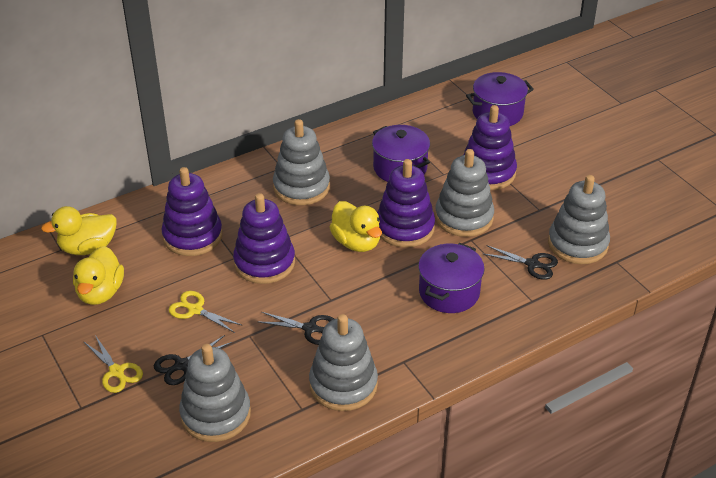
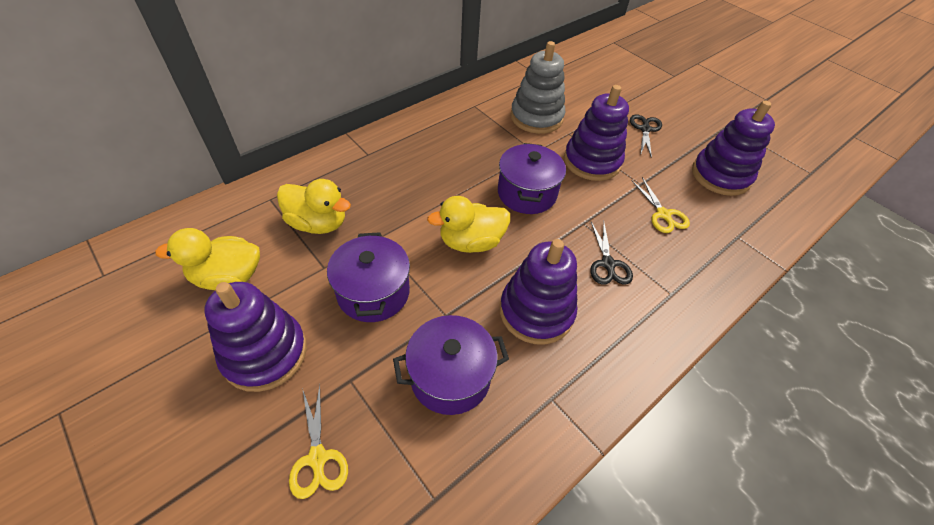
black scissors: [154,335,232,385] [259,312,334,345] [484,245,558,280] = 3 -> [591,221,633,285] [630,114,662,158] = 2
grey stacking toy: [179,344,251,442] [273,119,330,205] [309,314,378,411] [435,149,494,237] [548,175,610,264] = 5 -> [510,41,565,134] = 1

